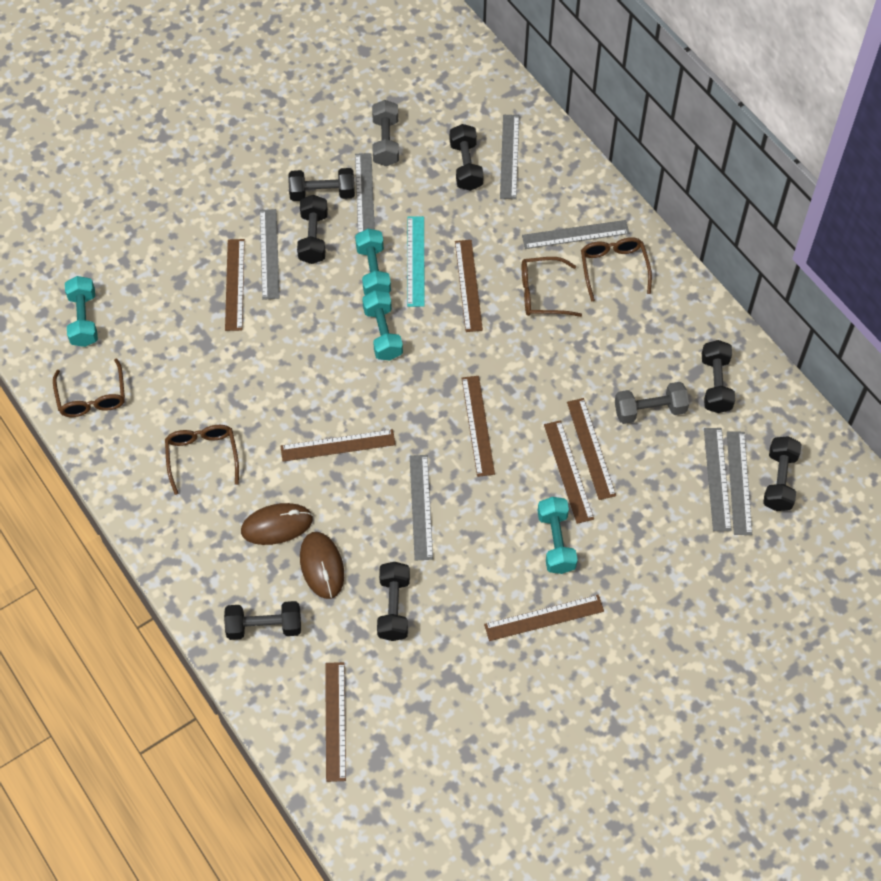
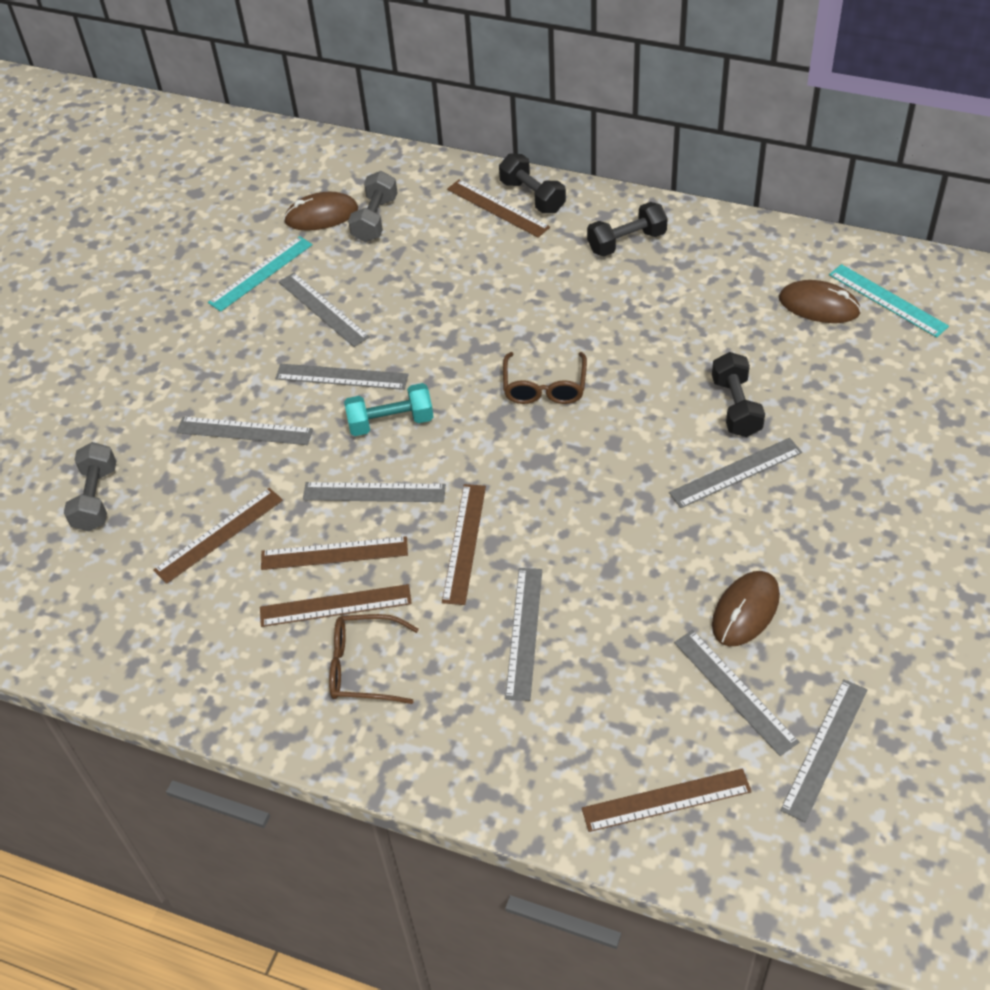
black dumbbell: [224,601,301,640] [288,168,355,201] [297,195,328,264] [377,562,410,641] [450,124,484,191] [702,340,735,413] [763,436,802,511] = 7 -> [499,154,566,213] [587,202,668,256] [712,352,765,437] = 3
brown glasses: [53,358,125,417] [165,425,239,495] [522,257,582,317] [581,237,652,302] = 4 -> [329,614,419,704] [503,352,587,404] = 2
brown mouse: [241,503,313,545] [300,532,344,599] = 2 -> [284,192,358,231] [712,571,780,646] [779,280,861,323] = 3
brown ruler: [225,239,245,331] [280,429,396,462] [325,662,346,782] [455,240,483,332] [462,376,495,477] [484,595,604,641] [544,420,594,524] [567,398,616,500] = 8 -> [153,488,283,584] [260,584,412,627] [261,536,408,570] [442,484,486,605] [447,179,550,238] [582,768,752,832] = 6
grey ruler: [260,209,279,300] [355,153,375,233] [410,455,433,561] [500,115,519,199] [522,220,629,249] [704,428,731,531] [727,431,752,535] = 7 -> [177,416,313,445] [275,364,409,390] [279,273,370,347] [303,482,446,502] [505,568,542,701] [669,438,802,508] [674,630,799,756] [780,679,867,822] = 8
turquoise dumbbell: [65,276,98,347] [355,229,391,295] [362,290,403,360] [538,497,578,574] = 4 -> [344,383,434,436] = 1
turquoise ruler: [407,216,425,307] = 1 -> [208,236,313,312] [829,264,949,338] = 2

